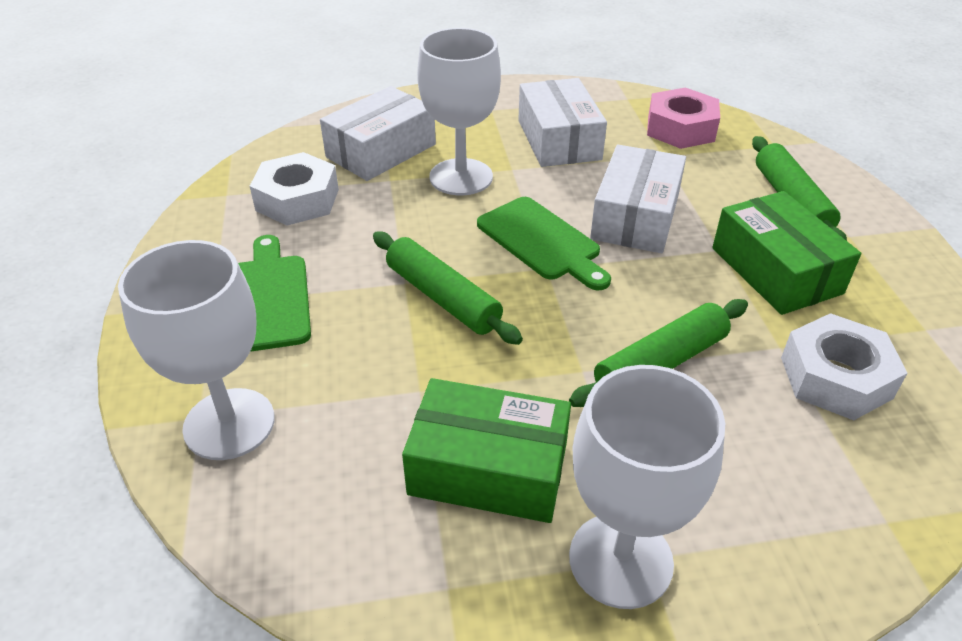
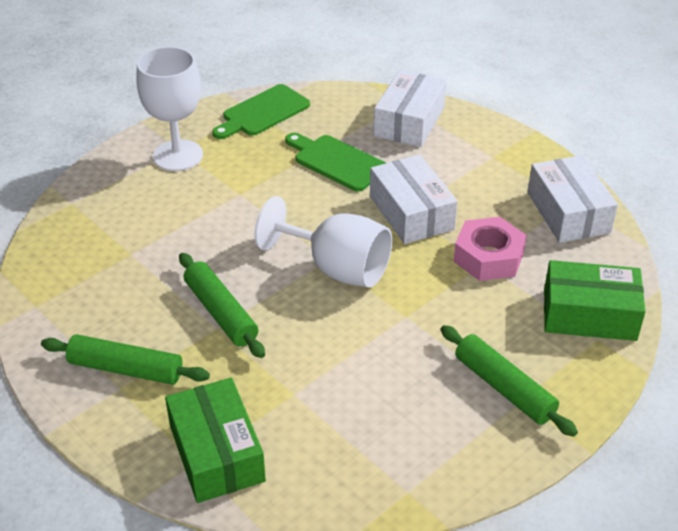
white goblet: [118,240,275,460] [417,28,501,195] [569,365,725,609] = 3 -> [136,46,203,171] [255,196,392,288] = 2
white nut: [250,152,339,226] [781,313,907,420] = 2 -> none = 0

